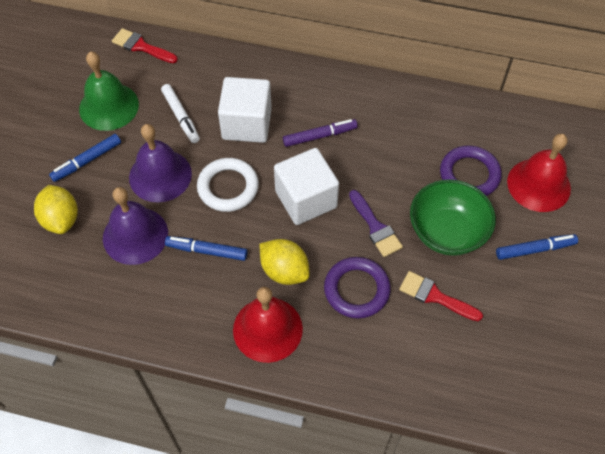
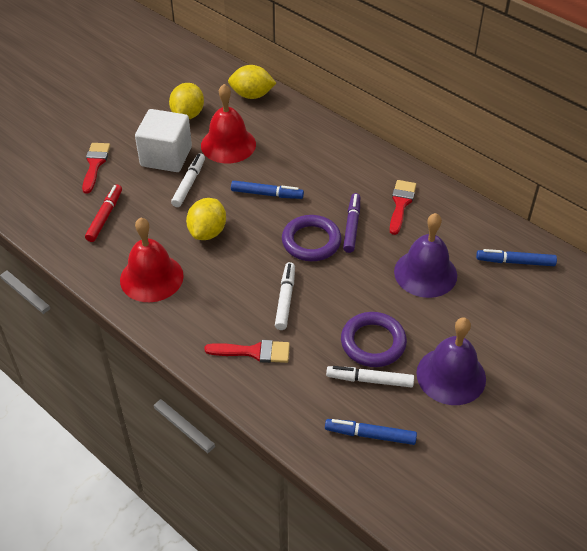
green bell: [79,51,139,131] = 1 -> none = 0
green bowl: [410,179,496,256] = 1 -> none = 0
purple brush: [349,190,403,257] = 1 -> none = 0
red brush: [112,28,178,63] [399,271,483,321] = 2 -> [82,143,110,194] [204,340,290,363] [390,180,416,235] = 3
red marker: none = 0 -> [85,184,122,242] = 1
white cube: [218,77,272,143] [274,148,339,225] = 2 -> [135,109,192,172] = 1
white marker: [161,84,200,143] = 1 -> [171,153,205,207] [275,262,295,330] [326,366,414,387] = 3
white ring: [197,158,259,212] = 1 -> none = 0
yellow lemon: [34,185,78,234] [260,239,310,285] = 2 -> [169,83,204,119] [186,198,226,240] [228,65,276,99] = 3

